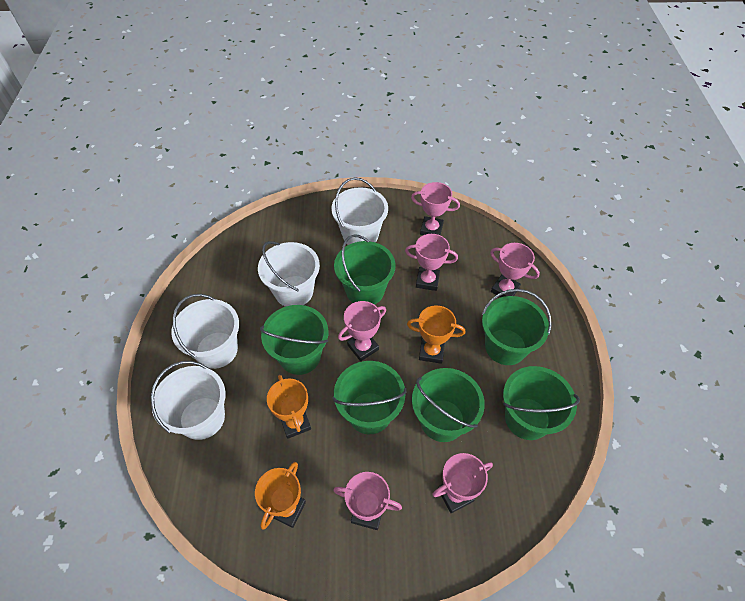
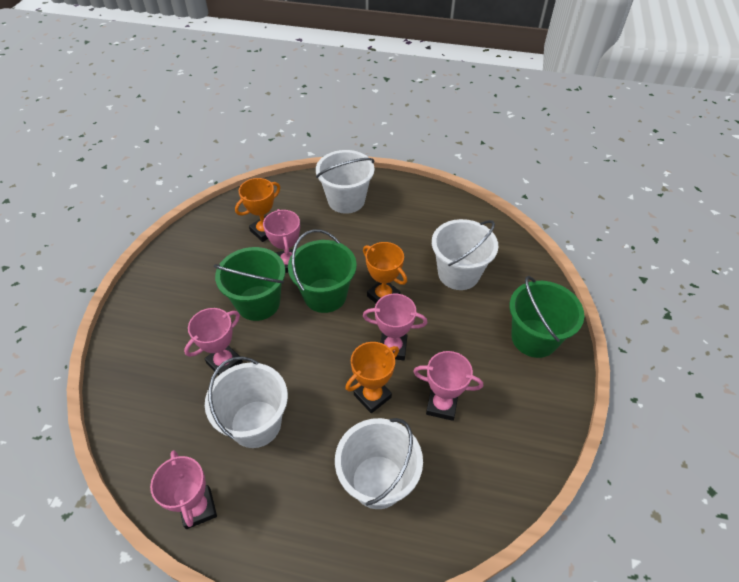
green bucket: [260,305,328,375] [333,361,407,434] [334,234,395,305] [412,368,485,442] [482,289,552,365] [503,366,580,440] = 6 -> [214,247,285,321] [288,229,357,313] [510,276,584,358] = 3
pink trophy: [333,472,402,530] [338,301,386,361] [405,234,458,291] [411,182,460,235] [432,453,493,513] [490,243,540,297] = 6 -> [150,450,217,529] [184,308,243,375] [263,209,300,273] [363,294,428,360] [413,351,483,421] = 5

